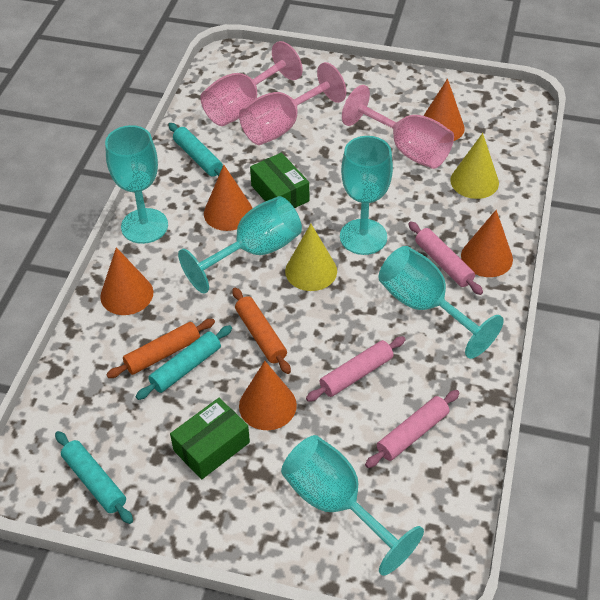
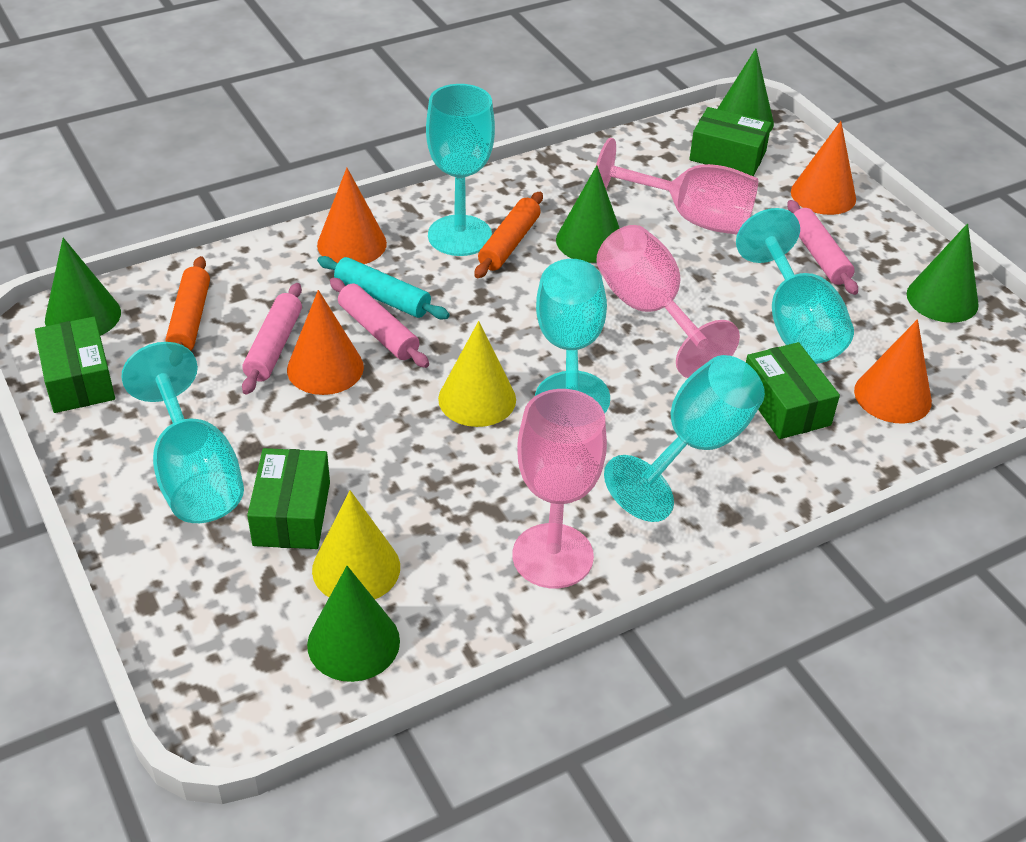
green box: [170,398,250,479] [250,153,309,208] = 2 -> [35,317,115,413] [247,448,330,549] [689,107,772,176] [746,342,840,439] = 4
green cone: none = 0 -> [45,238,121,336] [307,566,400,682] [556,165,620,263] [717,49,774,131] [907,223,979,323] = 5
orange cone: [100,247,153,315] [204,165,253,231] [239,361,297,430] [424,79,465,141] [461,210,513,277] = 5 -> [287,290,364,395] [317,168,387,264] [791,121,856,215] [854,319,932,424] = 4
turquoise rolling pin: [55,431,133,524] [136,325,232,400] [168,123,223,177] = 3 -> [317,256,450,319] = 1

